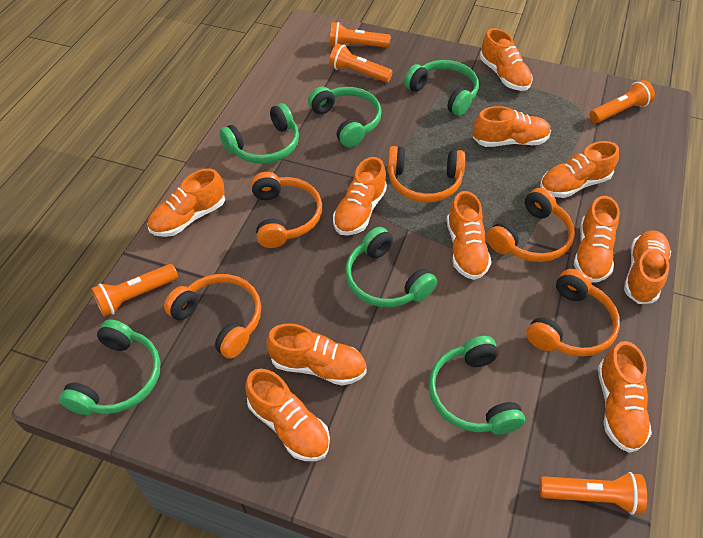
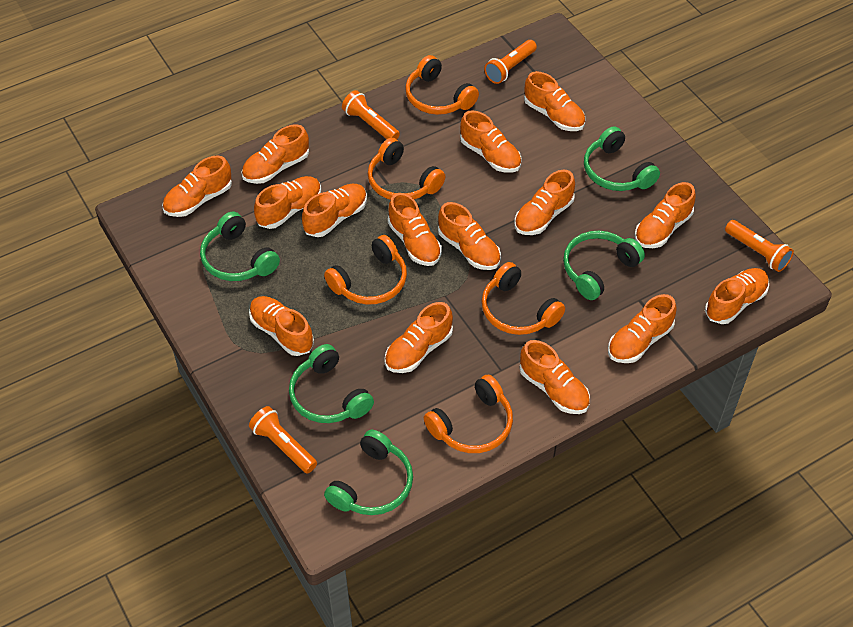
green headphones: [59,319,161,415] [219,103,299,164] [308,87,382,147] [345,227,437,307] [404,60,479,116] [429,336,525,435] = 6 -> [200,212,280,281] [289,344,374,423] [324,430,413,515] [563,231,645,300] [584,126,660,191] = 5
orange flashlight: [91,264,178,317] [329,22,391,48] [329,44,393,82] [539,472,647,514] [590,80,655,123] = 5 -> [249,406,317,473] [342,90,400,139] [484,40,537,84] [725,220,794,272] = 4
orange shoe: [148,168,225,237] [245,369,330,461] [266,323,367,386] [333,157,387,235] [447,191,491,280] [473,106,551,147] [480,28,533,91] [540,141,619,198] [574,196,620,283] [598,341,652,453] [624,230,671,304] = 11 -> [162,155,232,217] [242,124,309,184] [249,296,314,356] [254,176,321,229] [302,184,367,237] [385,302,453,373] [388,193,442,266] [438,202,501,270] [460,110,521,173] [514,170,575,235] [519,340,590,414] [524,71,585,131] [608,294,677,363] [635,182,696,248] [705,268,769,324] = 15

